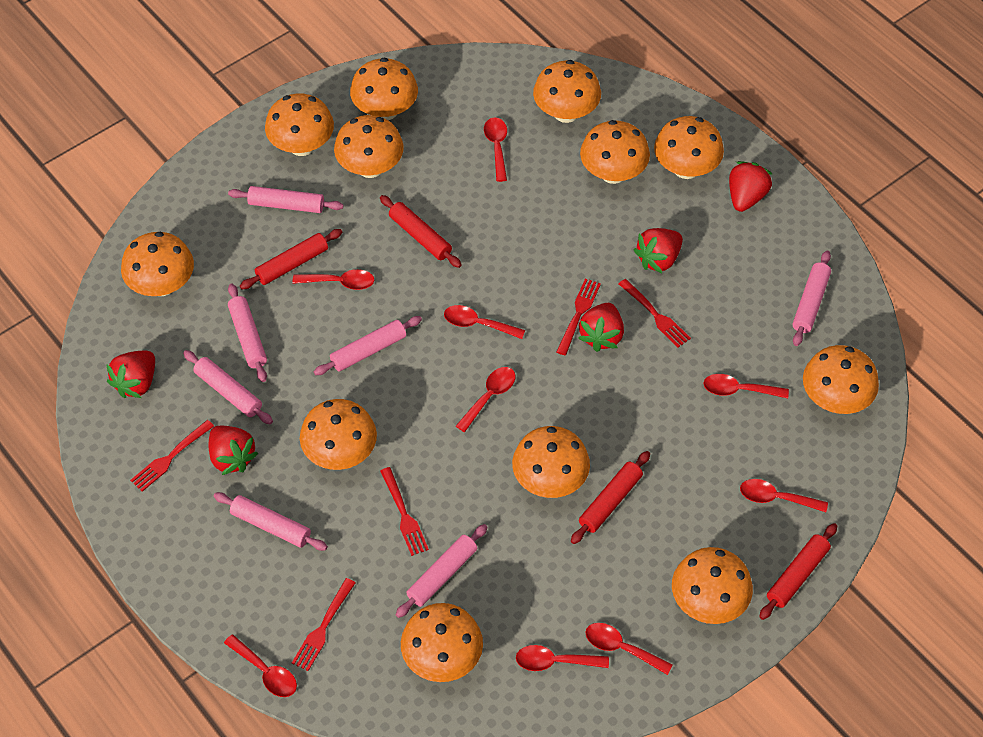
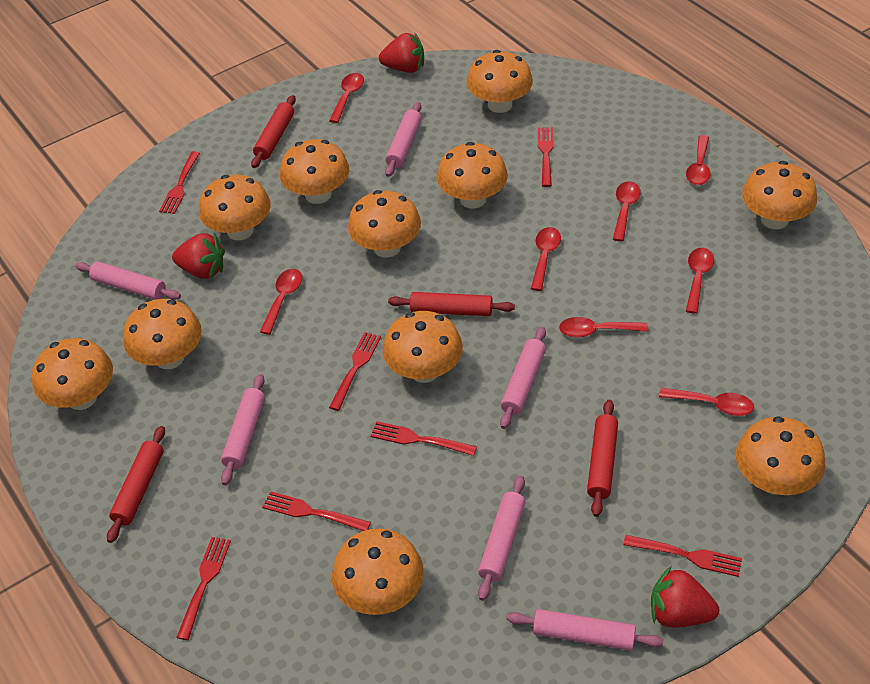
orange mushroom: [121,232,194,296] [265,93,334,156] [300,399,377,470] [334,115,404,178] [350,58,418,120] [401,603,483,682] [512,426,590,498] [533,60,601,123] [580,120,650,184] [654,116,724,179] [672,547,753,624] [803,345,879,414] = 12 -> [32,338,113,410] [123,299,202,369] [199,175,271,240] [280,139,349,204] [332,528,424,615] [348,190,421,258] [383,311,463,383] [437,142,508,208] [467,50,533,113] [736,416,826,495] [742,161,817,229] = 11
pink rolling pin: [183,350,273,424] [214,492,328,551] [228,186,343,213] [228,283,267,382] [314,316,422,375] [396,524,488,618] [793,251,831,346] = 7 -> [75,262,181,300] [221,374,265,485] [385,102,422,177] [478,476,526,601] [500,327,546,429] [507,609,664,651] = 6
red fork: [130,420,214,492] [292,578,355,671] [380,467,429,556] [556,279,601,355] [619,279,691,347] = 5 -> [159,151,200,214] [176,537,231,640] [262,491,371,531] [329,332,381,411] [371,421,477,456] [538,127,554,187] [623,535,742,577] = 7
red spoon: [224,634,297,697] [293,269,375,290] [444,305,525,339] [456,367,515,432] [484,117,507,182] [516,645,609,671] [585,623,673,675] [704,374,789,398] [740,479,828,512] = 9 -> [260,269,302,335] [329,73,364,123] [531,227,561,291] [559,317,648,338] [613,181,641,242] [659,388,754,416] [686,135,711,185] [686,248,714,314] = 8
red strawberry: [106,351,155,398] [209,426,258,475] [578,303,624,352] [634,228,683,273] [729,161,772,212] = 5 -> [172,233,225,279] [379,32,424,73] [651,566,719,628] = 3

